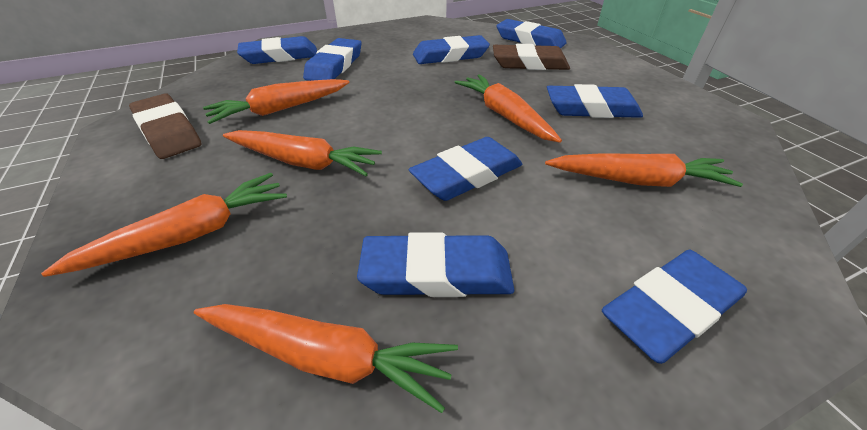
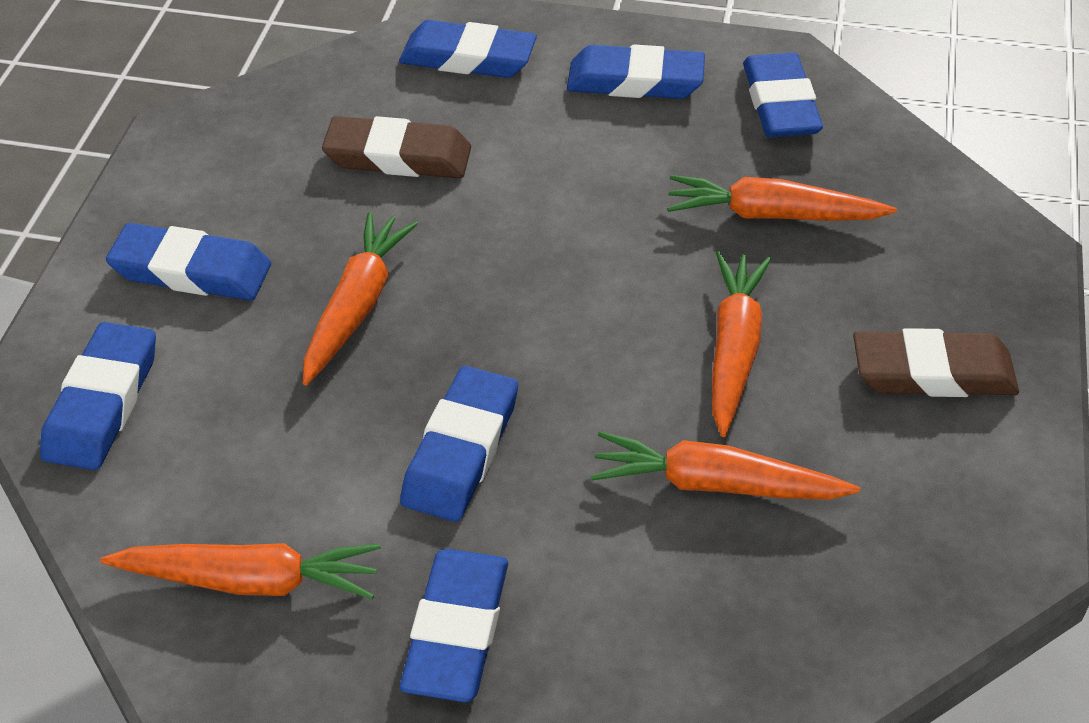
blue eraser: [237,36,317,64] [303,38,362,81] [357,232,514,297] [408,137,522,201] [413,35,490,64] [496,19,567,49] [547,84,643,118] [602,250,747,364] = 8 -> [40,322,156,470] [106,223,271,300] [399,20,537,78] [400,366,518,522] [400,549,508,702] [567,45,705,99] [743,53,823,137] = 7
orange carrot: [41,173,287,277] [194,304,458,413] [203,79,350,124] [223,130,382,176] [455,74,562,143] [545,153,743,187] = 6 -> [100,543,381,599] [303,212,418,385] [591,431,860,500] [667,175,897,221] [712,251,771,437] = 5

